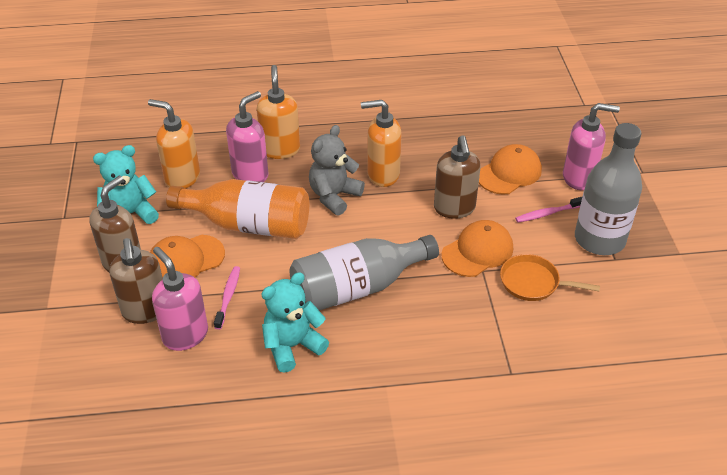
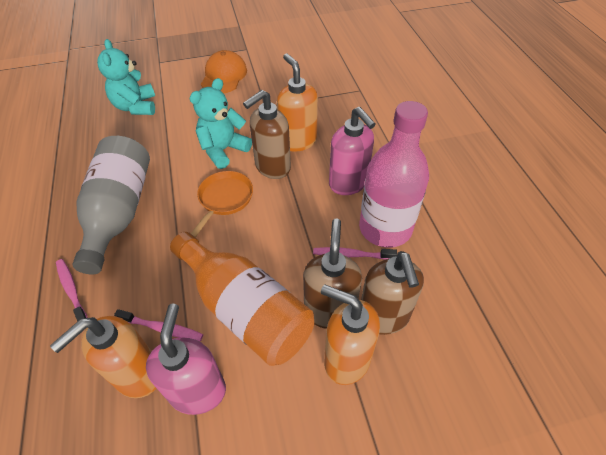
grey bottle: [290,235,439,311] [575,123,642,255] = 2 -> [72,136,150,274] = 1
grey teddy bear: [309,125,365,216] = 1 -> none = 0
orange cap: [150,235,225,277] [441,220,513,277] [479,144,542,195] = 3 -> [201,50,247,93] = 1
pink bottle: none = 0 -> [359,101,429,248] = 1
pink soap dispenser: [152,247,208,351] [226,91,268,182] [563,103,620,190] = 3 -> [146,304,226,415] [329,107,375,195] = 2
pink toothbrush: [214,266,240,330] [515,197,582,222] = 2 -> [56,259,88,322] [114,309,203,342] [313,247,397,260] = 3

